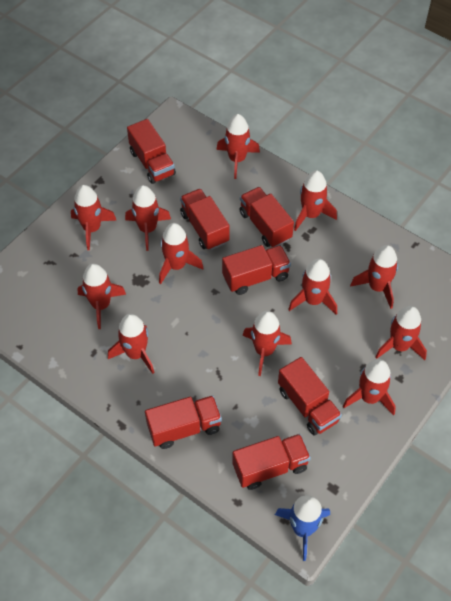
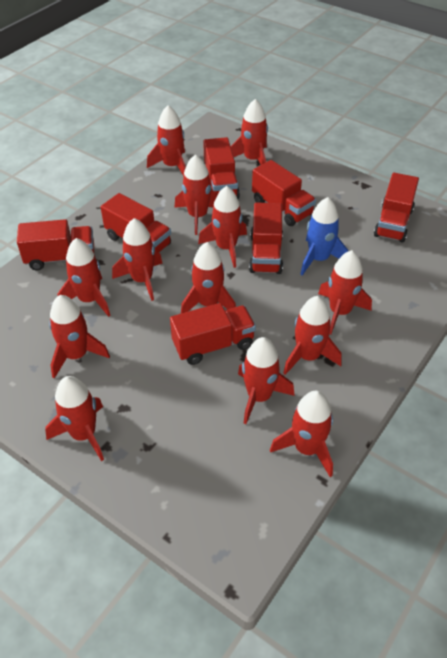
red rocket: [71,185,117,250] [77,264,126,329] [108,314,154,374] [125,185,171,251] [159,223,203,284] [216,114,260,179] [243,311,292,376] [288,259,337,315] [294,170,337,231] [343,359,396,416] [350,245,398,309] [375,306,427,360] = 12 -> [45,376,104,461] [49,295,110,378] [57,238,111,317] [112,218,163,301] [147,105,186,176] [174,154,217,235] [181,242,236,313] [198,186,247,268] [231,99,268,165] [238,337,295,424] [270,391,333,477] [283,296,342,375] [318,250,372,335] = 13

